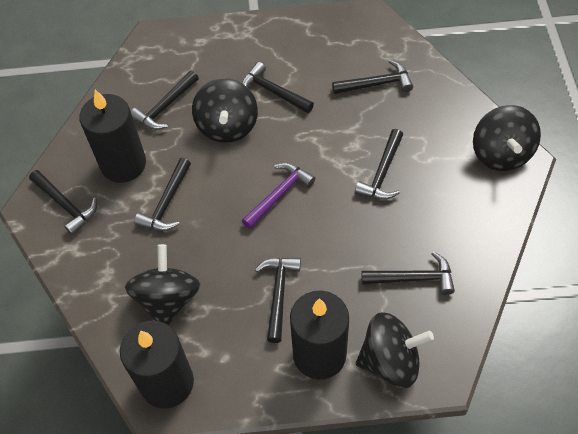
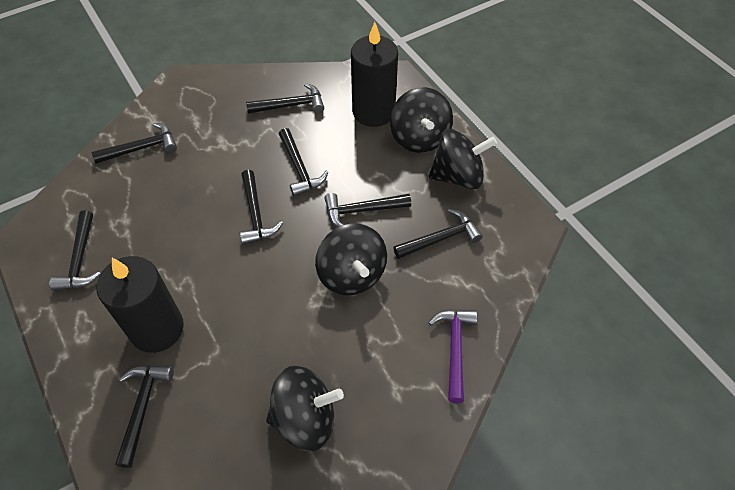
black candle: [79,90,146,183] [120,321,194,409] [290,290,349,380] = 3 -> [97,256,184,353] [351,22,398,127] = 2

